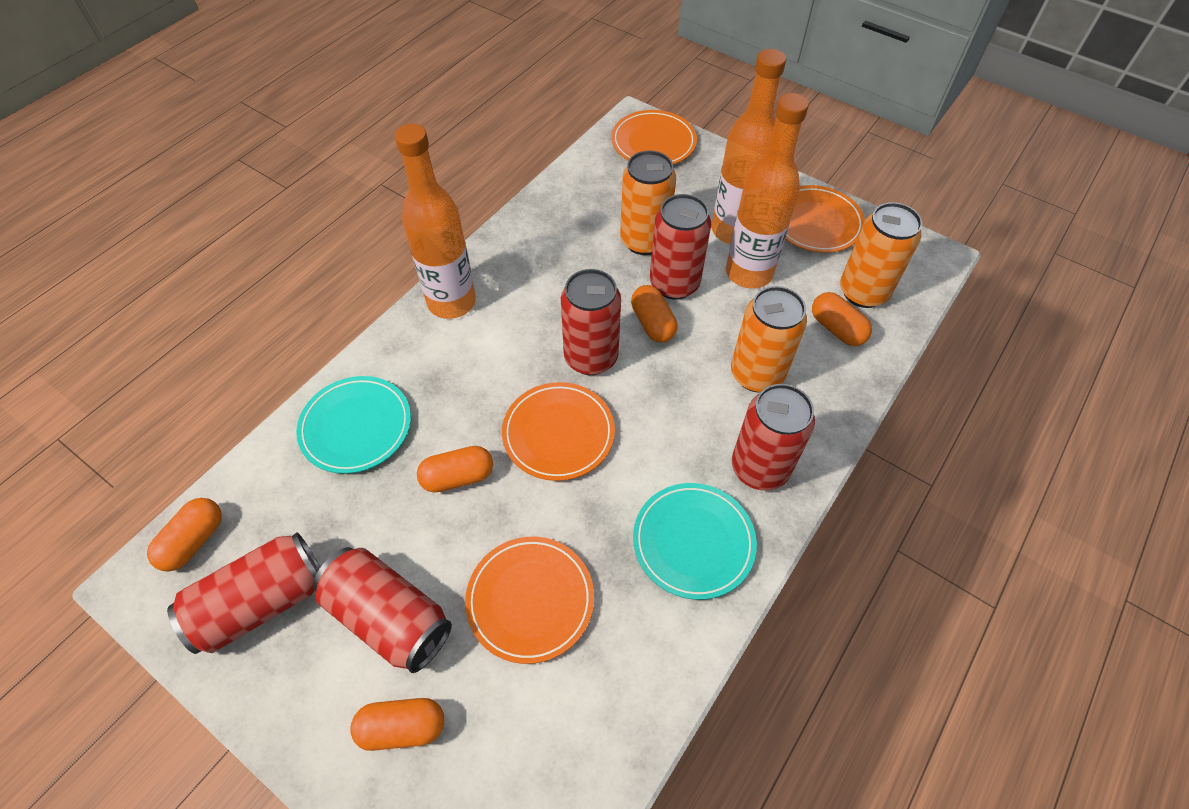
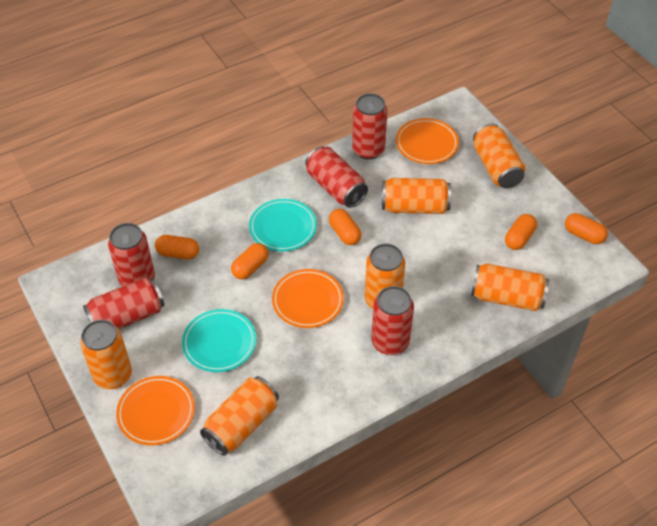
orange bottle: [395,124,476,319] [712,49,786,244] [726,93,809,288] = 3 -> none = 0
orange can: [620,151,676,255] [731,286,807,393] [840,202,922,308] = 3 -> [80,320,132,389] [200,376,279,456] [365,243,405,309] [382,178,451,214] [471,263,549,311] [473,123,525,188] = 6
orange plate: [465,537,594,664] [502,382,615,481] [611,110,697,164] [785,185,865,253] = 4 -> [116,376,195,445] [272,269,344,328] [396,118,459,164] = 3

